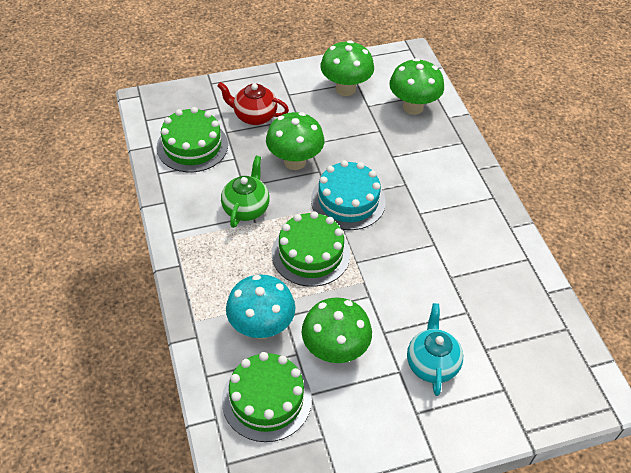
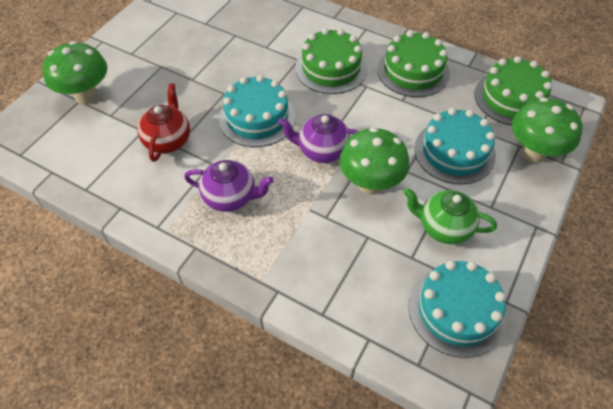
green mushroom: [266,112,324,170] [301,297,372,363] [320,40,374,96] [389,58,444,115] = 4 -> [42,41,107,105] [339,127,409,195] [512,97,583,163] = 3
purple teapot: none = 0 -> [184,160,274,212] [278,114,359,163] = 2
turquoise cake: [311,160,386,230] = 1 -> [219,75,296,147] [408,261,507,358] [414,108,496,184] = 3
turquoise mushroom: [226,274,295,339] = 1 -> none = 0
turquoise teapot: [407,303,463,396] = 1 -> none = 0

